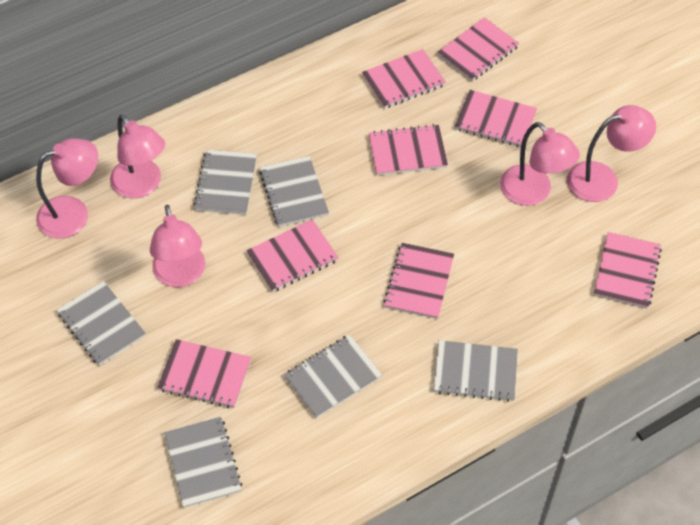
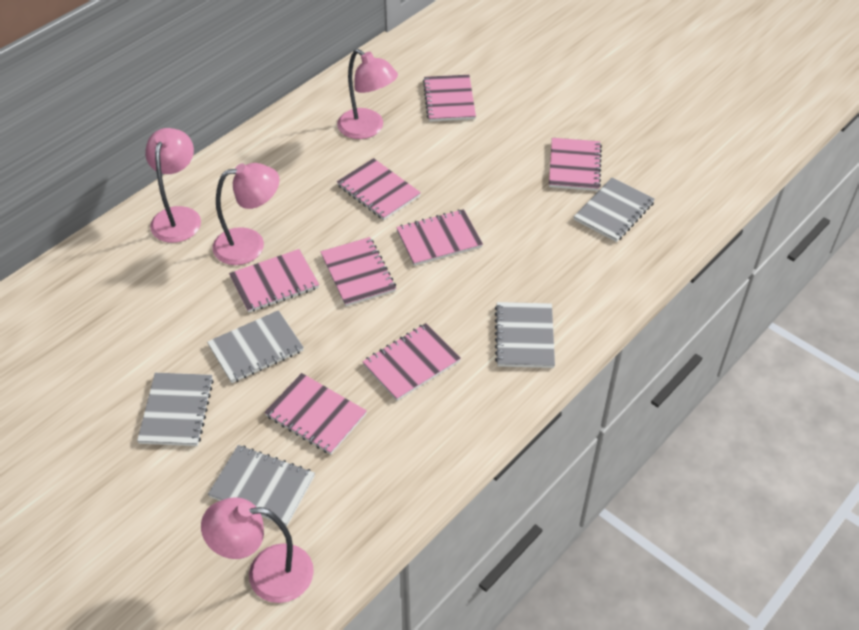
grey notebook: [57,281,146,366] [164,417,242,508] [193,150,257,215] [259,156,329,227] [284,334,382,418] [434,340,518,402] = 6 -> [137,373,214,446] [207,310,304,383] [208,445,315,526] [495,302,555,368] [574,178,655,242] = 5
pink lamp: [36,138,98,239] [110,115,165,198] [150,205,205,287] [500,122,580,206] [567,105,656,202] = 5 -> [145,128,201,243] [201,497,314,603] [213,163,280,265] [337,49,398,139] = 4

